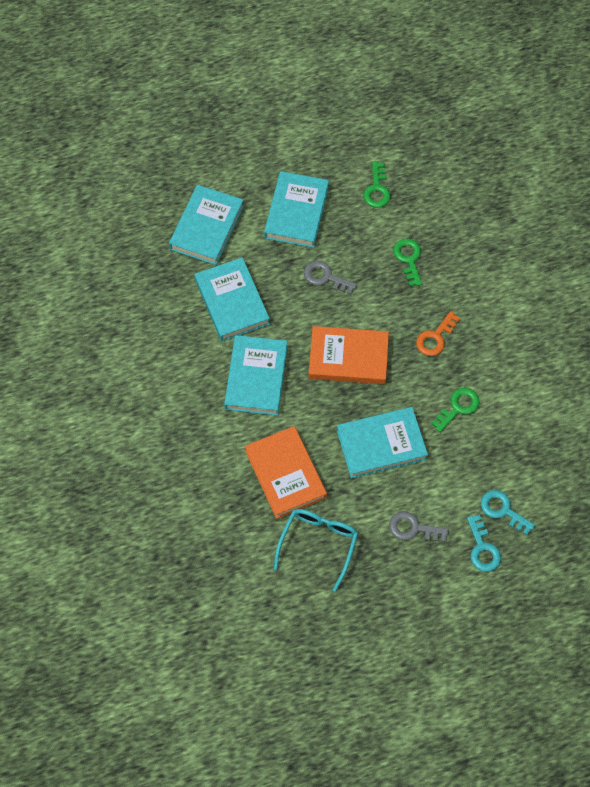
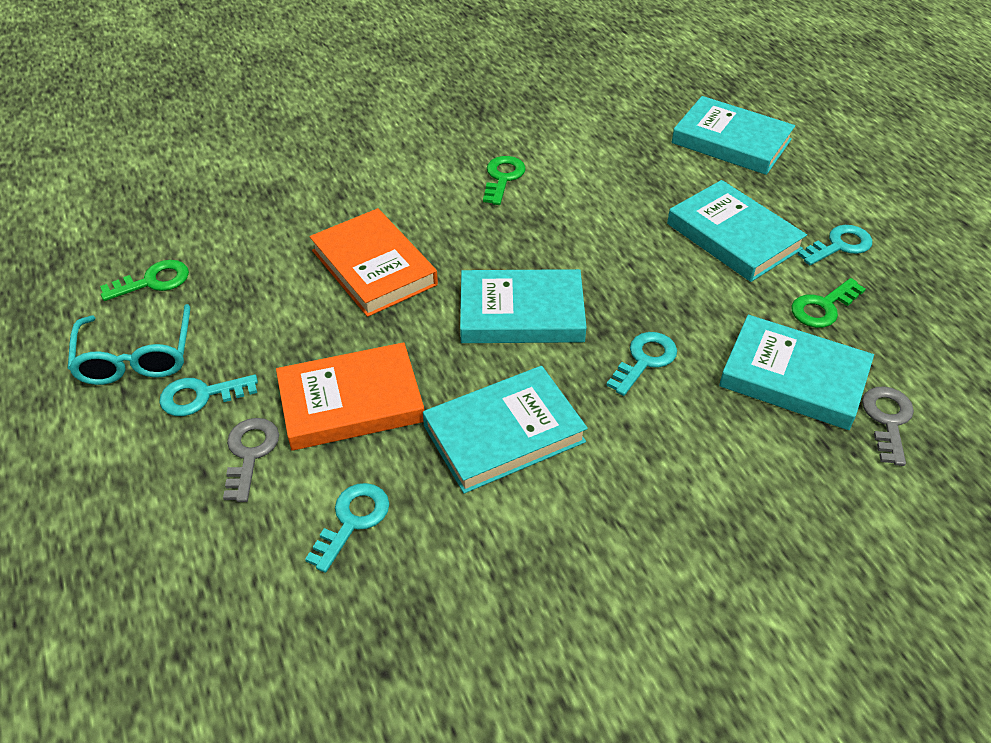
orange key: [416,311,460,356] = 1 -> none = 0
turquoise key: [467,515,501,572] [481,490,535,535] = 2 -> [159,375,258,416] [305,483,389,573] [606,332,677,396] [797,225,872,265] = 4

